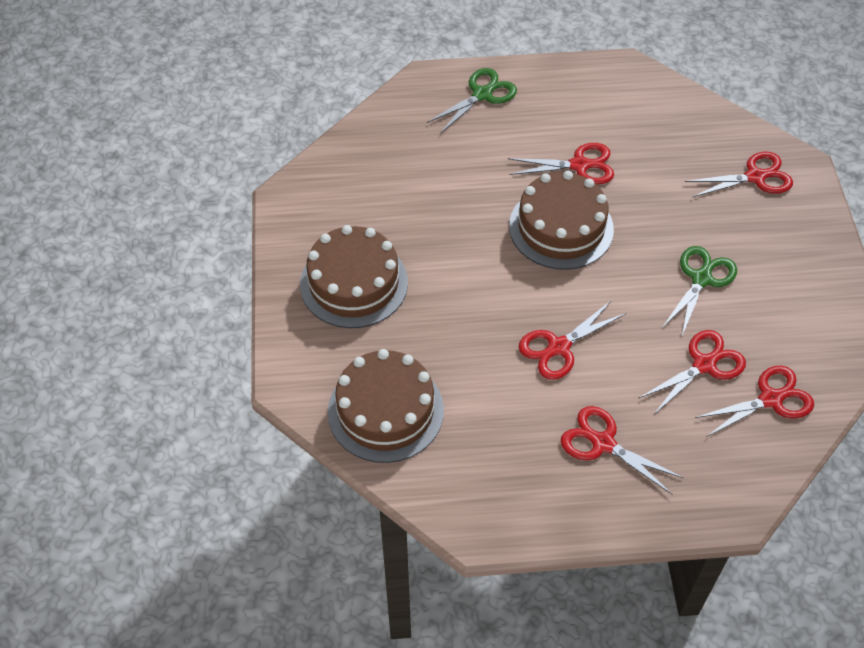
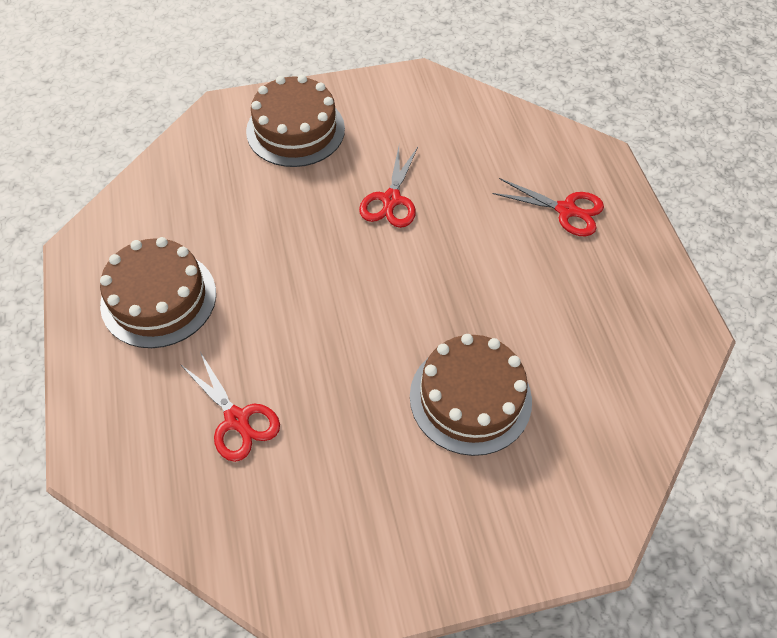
green scissors: [427,68,517,134] [662,246,737,336] = 2 -> none = 0
red scissors: [508,143,614,184] [519,300,626,380] [561,406,683,495] [638,330,746,414] [685,152,793,197] [695,366,814,437] = 6 -> [180,352,280,462] [359,146,418,228] [493,178,604,236] = 3

